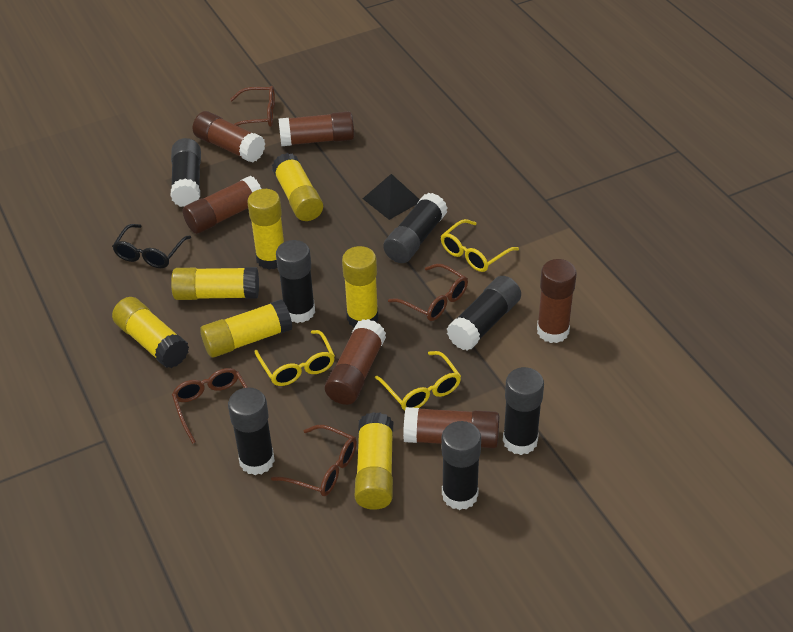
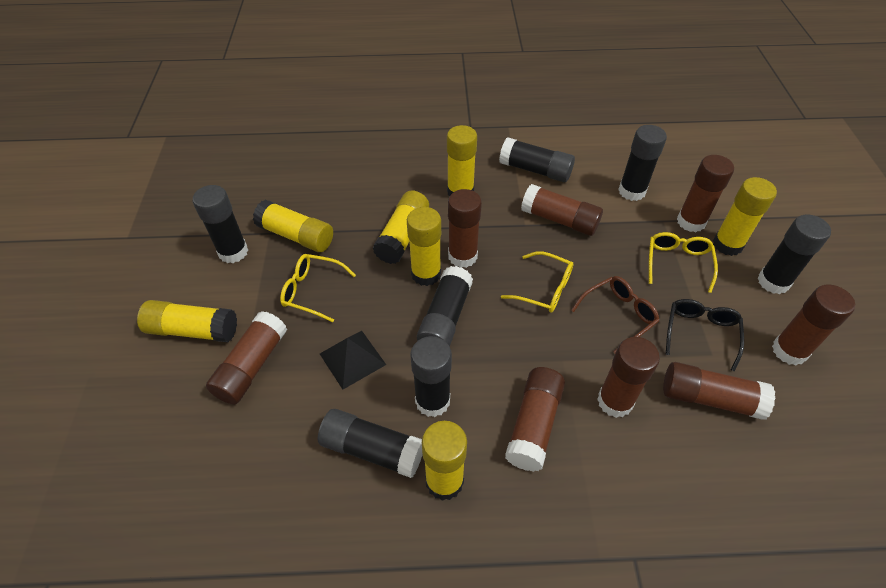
brown glasses: [172,368,248,444] [230,86,275,127] [271,425,357,496] [388,264,468,321] = 4 -> [571,276,659,353] = 1
brown glue stick: [183,176,261,234] [193,111,265,162] [279,111,354,146] [325,319,386,405] [403,407,499,448] [537,259,577,343] = 6 -> [206,311,287,405] [448,189,482,268] [505,367,565,472] [521,184,603,236] [597,337,660,418] [663,362,775,420] [677,155,734,232] [772,285,855,365] = 8

